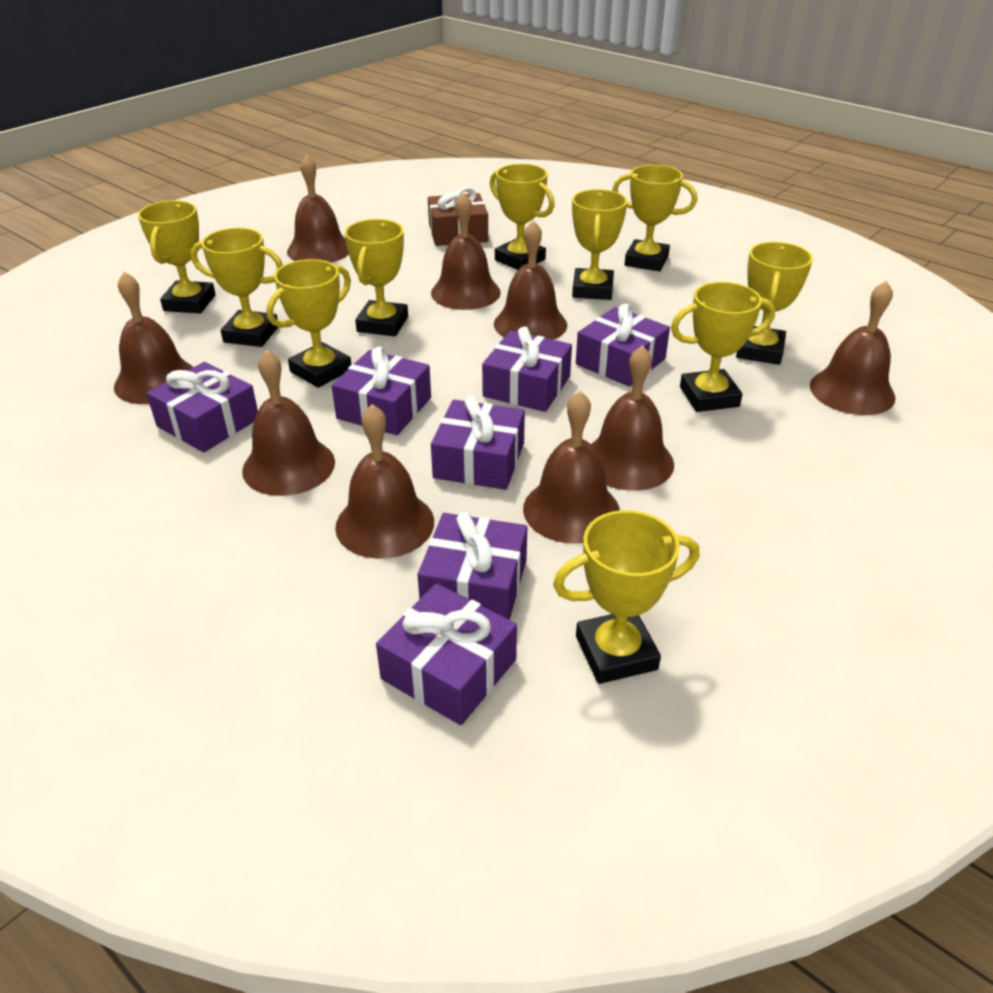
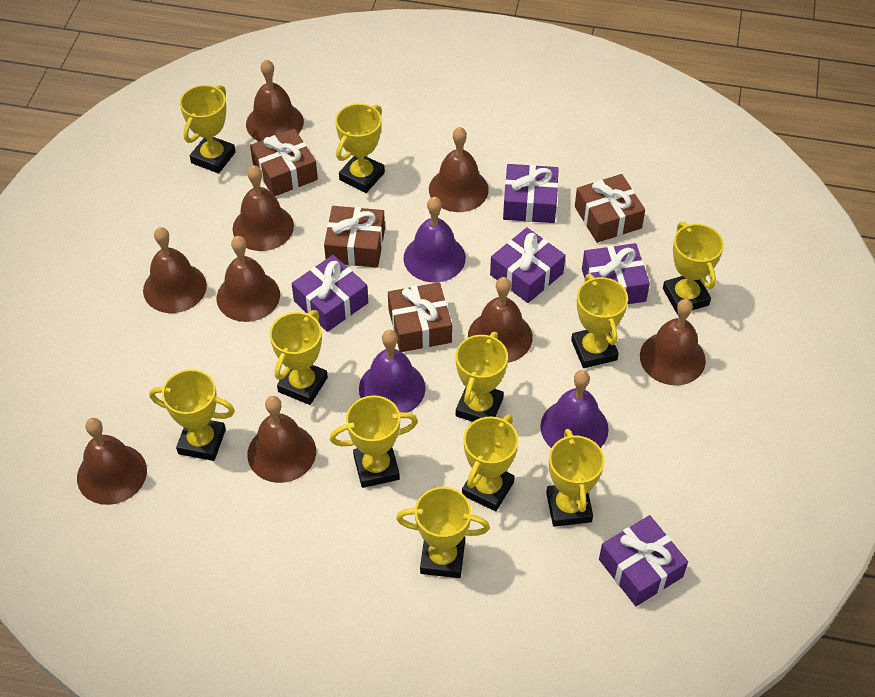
brown gift: [428,187,488,246] = 1 -> [250,129,318,196] [324,206,385,268] [388,282,452,352] [575,174,645,243] = 4
purple bell: none = 0 -> [359,330,426,413] [404,197,466,282] [540,370,609,448] = 3
purple gift: [147,362,258,452] [332,347,431,435] [376,583,517,725] [418,512,527,620] [431,396,525,490] [482,327,572,412] [576,304,670,387] = 7 -> [291,255,368,332] [490,227,566,303] [503,164,559,223] [582,243,650,304] [599,515,688,606] = 5
yellow trophy: [138,200,216,313] [191,228,283,347] [266,259,351,388] [345,219,408,336] [490,164,555,270] [553,510,699,684] [572,189,627,300] [612,165,697,271] [671,282,775,412] [736,242,813,365] = 10 -> [149,369,235,461] [180,85,236,173] [270,310,328,405] [330,395,418,488] [335,104,385,193] [396,487,490,578] [456,332,508,422] [462,414,518,511] [546,429,605,527] [571,274,628,368] [663,222,724,314] = 11

